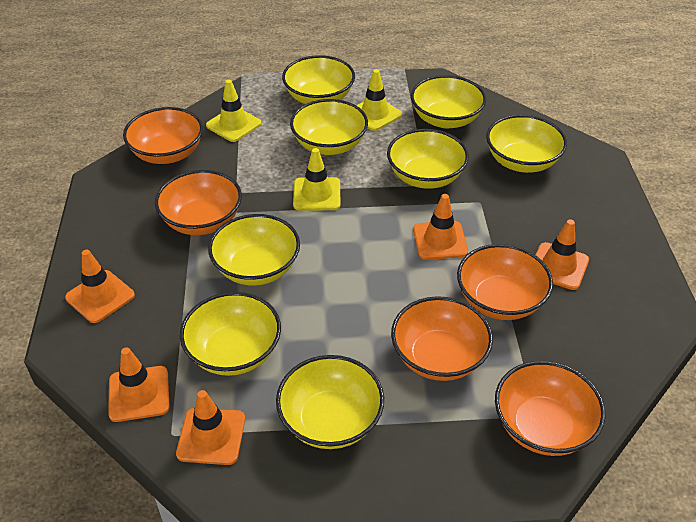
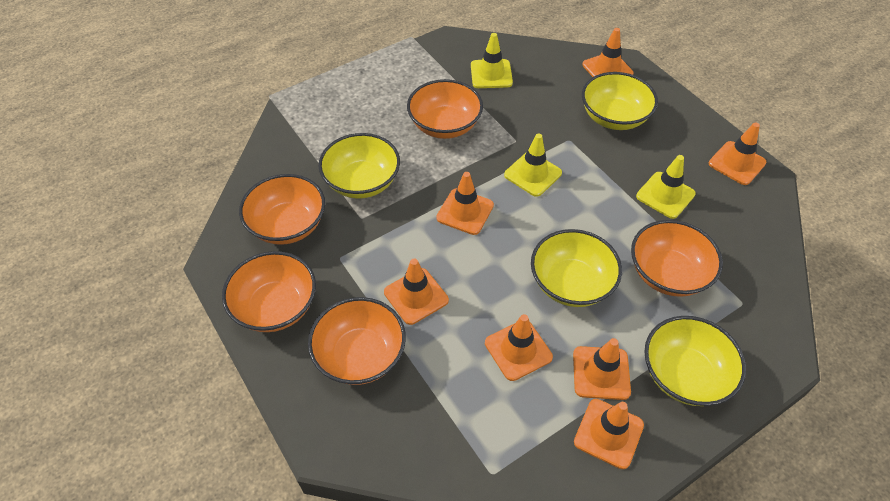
orange traffic cone: [65,250,135,323] [108,347,169,422] [176,390,245,465] [413,194,468,260] [536,219,589,290] = 5 -> [384,259,449,325] [436,172,494,235] [485,314,553,381] [573,338,631,400] [574,399,644,469] [582,28,634,77] [709,122,767,185] = 7
yellow bowl: [180,292,281,376] [208,214,300,286] [276,355,384,449] [282,55,355,104] [290,99,368,155] [387,129,469,189] [411,75,486,128] [486,115,567,173] = 8 -> [319,133,400,199] [531,229,622,307] [582,72,658,130] [644,316,746,406] = 4

